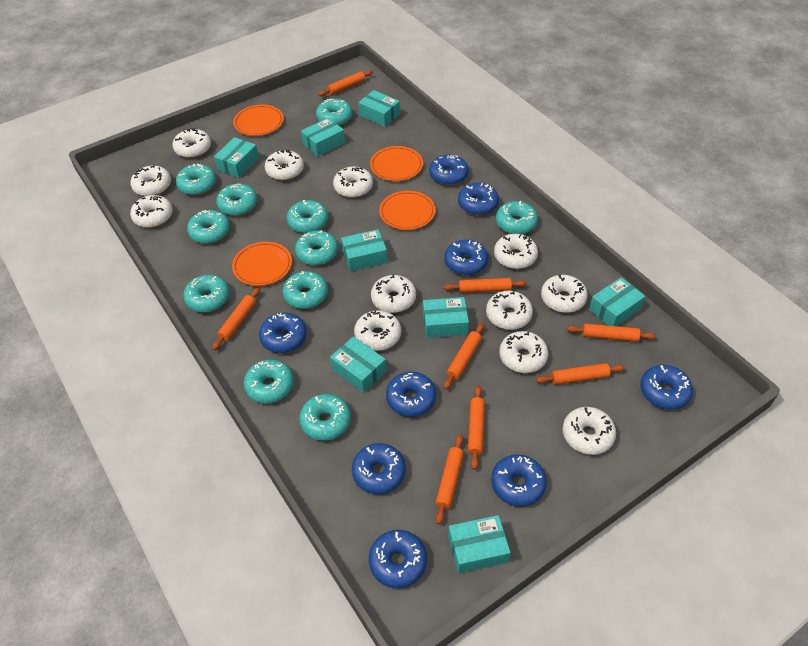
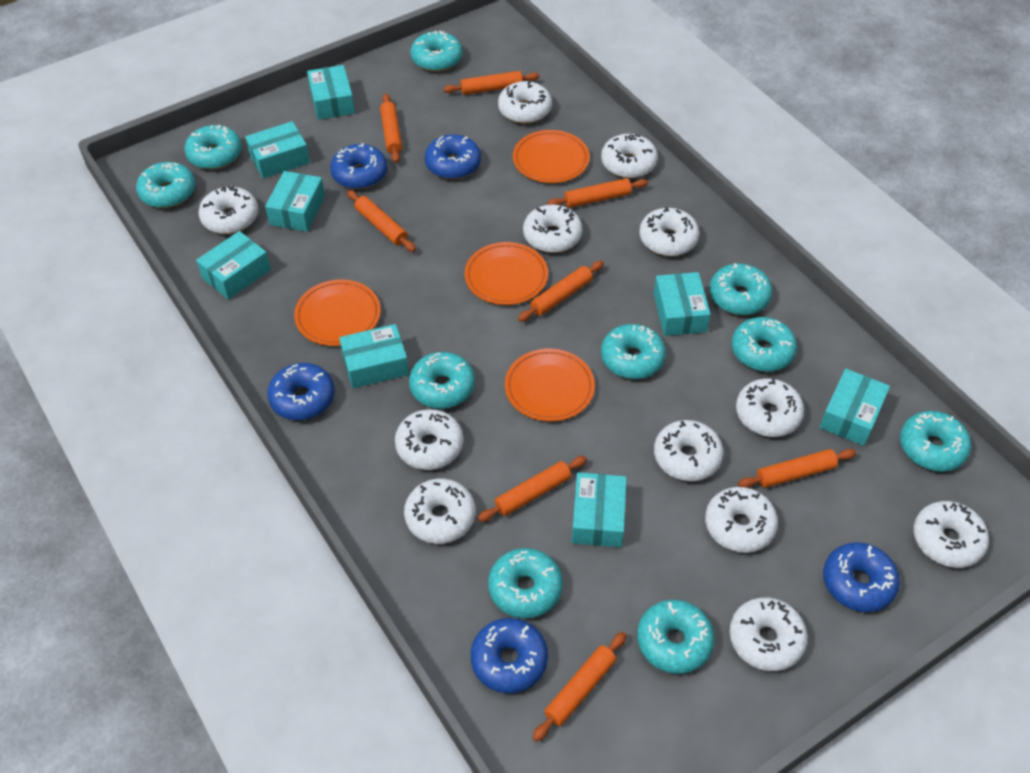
blue donut: [259,313,307,353] [352,443,406,494] [369,530,427,588] [386,372,436,417] [429,154,469,185] [444,240,488,275] [458,183,499,215] [491,454,547,507] [640,365,693,410] = 9 -> [267,363,335,420] [330,143,387,189] [425,134,481,179] [471,618,548,693] [823,542,900,612] = 5
turquoise donut: [176,163,216,195] [183,275,229,312] [187,210,230,244] [216,184,258,216] [244,359,294,404] [283,271,328,309] [287,200,328,233] [295,230,338,265] [299,394,351,441] [316,98,352,126] [496,201,538,234] = 11 -> [136,162,196,208] [184,125,242,169] [409,352,475,409] [411,31,462,72] [488,548,563,618] [601,324,666,379] [637,600,715,674] [709,263,772,315] [732,317,797,372] [900,411,971,472] = 10

